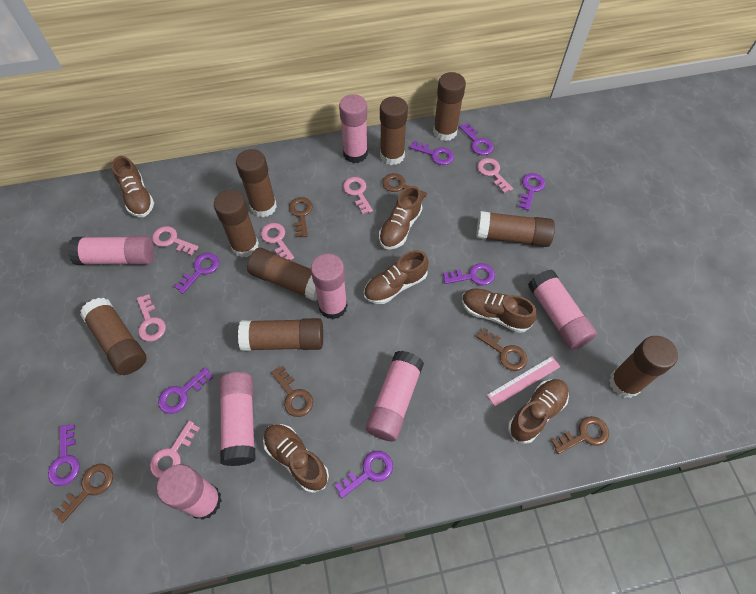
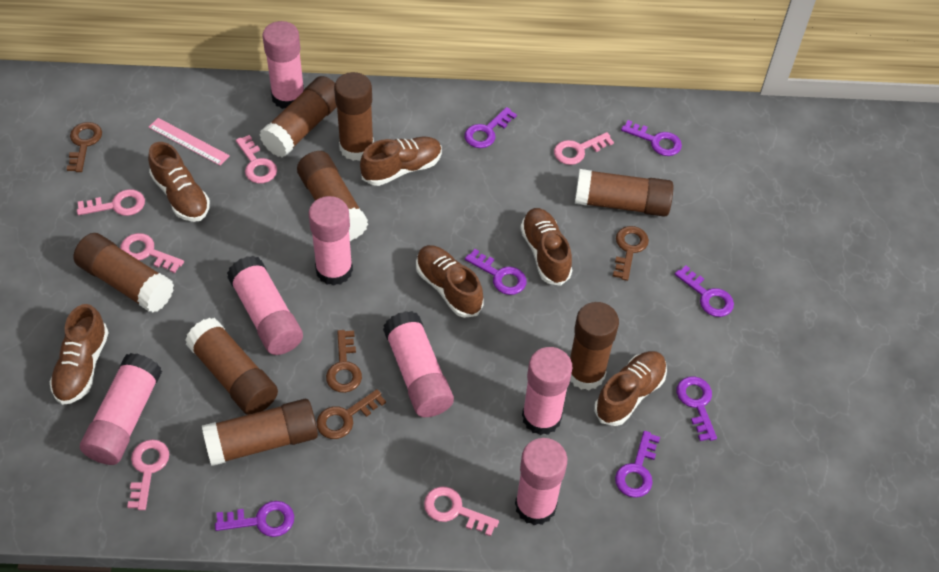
brown glue stick: [80,298,147,375] [214,190,259,257] [236,149,277,218] [238,318,323,351] [247,248,318,301] [380,96,408,165] [433,72,466,141] [476,211,555,247] [609,336,678,398] = 9 -> [73,233,174,313] [185,317,278,415] [202,399,318,466] [259,76,337,158] [297,151,368,241] [334,72,374,161] [570,302,619,390] [575,169,673,217] = 8
brown key: [53,464,113,523] [271,366,313,417] [289,197,313,237] [382,173,427,200] [476,328,527,371] [551,416,609,454] = 6 -> [67,122,102,172] [316,389,386,439] [326,330,362,393] [613,226,649,281] = 4
purple key: [48,424,80,486] [158,367,213,414] [174,253,219,294] [335,451,393,498] [410,140,454,165] [443,263,495,286] [459,123,494,155] [518,173,545,211] = 8 -> [215,501,294,537] [464,107,517,148] [465,249,527,295] [615,431,660,498] [621,120,682,156] [675,266,734,317] [677,376,717,441] = 7

